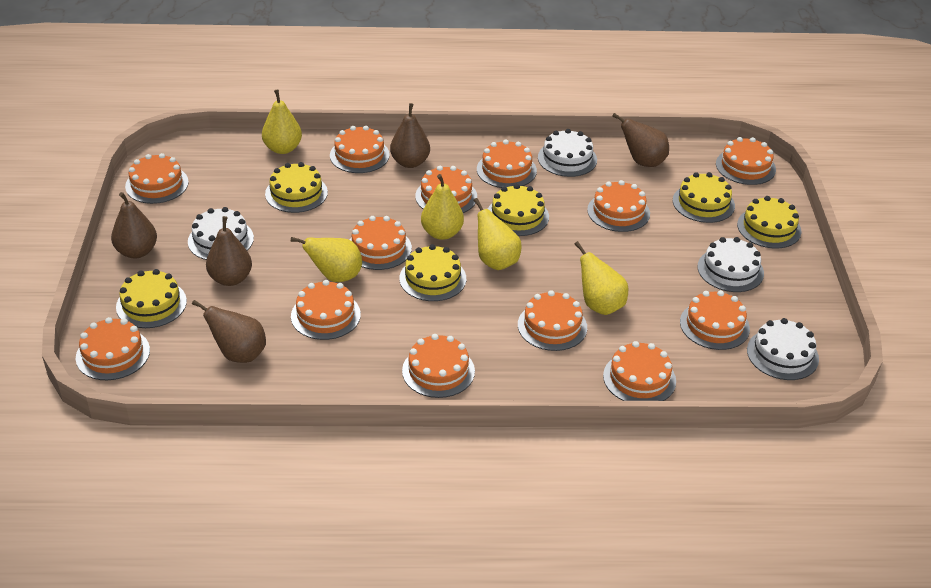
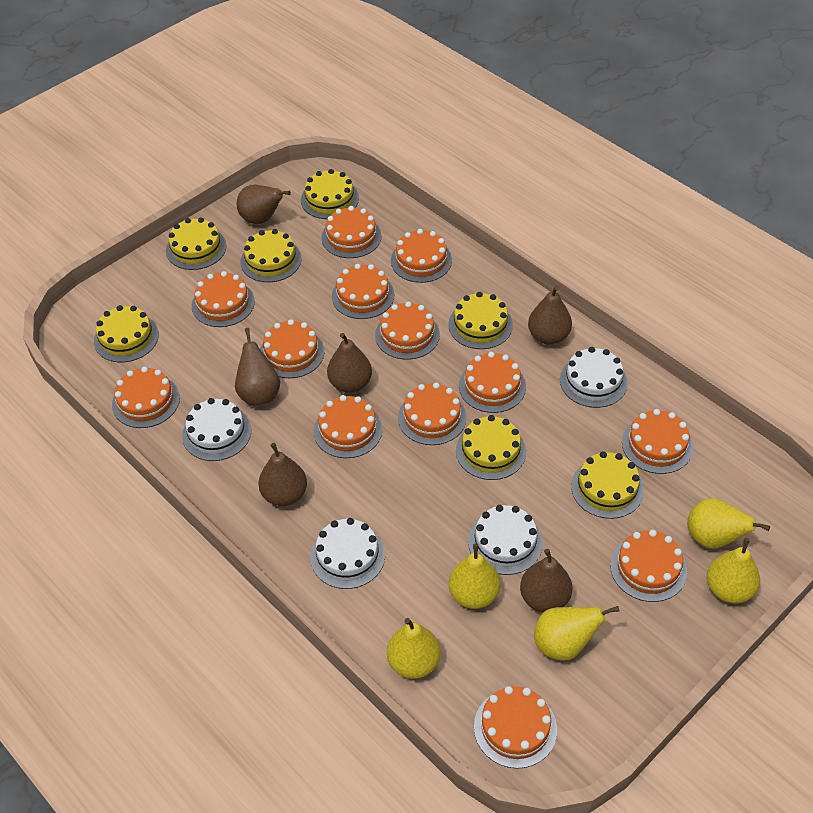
brown pear: [111,192,157,258] [192,300,266,363] [206,216,252,286] [390,103,430,168] [612,113,669,167] = 5 -> [235,328,280,406] [237,185,291,224] [258,443,307,506] [327,333,372,393] [520,549,572,612] [528,286,572,345] = 6
yellow cake: [116,269,187,328] [265,162,328,213] [399,244,466,301] [488,184,549,236] [673,172,735,223] [737,196,802,248] = 6 -> [94,305,159,362] [166,218,226,270] [240,229,302,282] [301,169,359,219] [448,292,513,349] [456,415,526,480] [571,451,644,519] = 7

